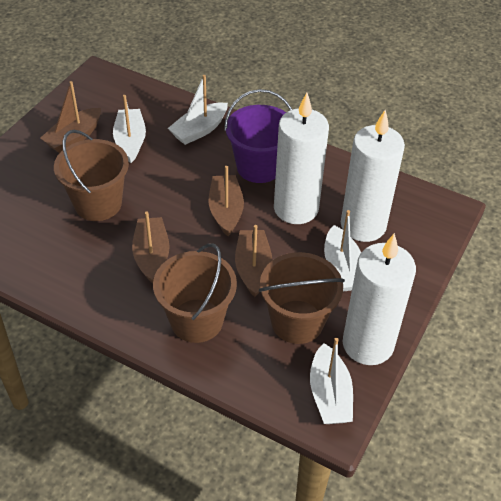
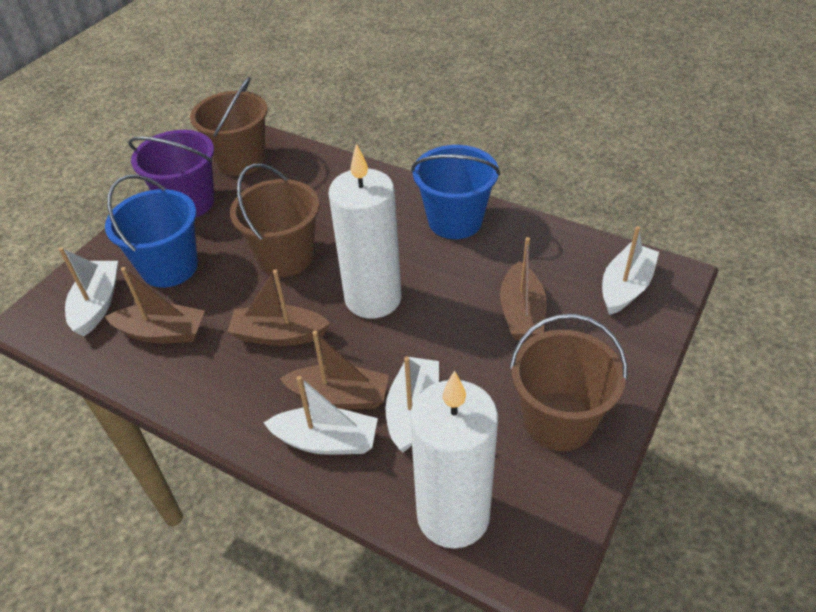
blue bucket: none = 0 -> [105,175,198,288] [411,145,500,239] = 2
white candle: [274,93,329,224] [341,110,405,242] [343,233,416,365] = 3 -> [328,144,402,319] [410,370,498,549] = 2

